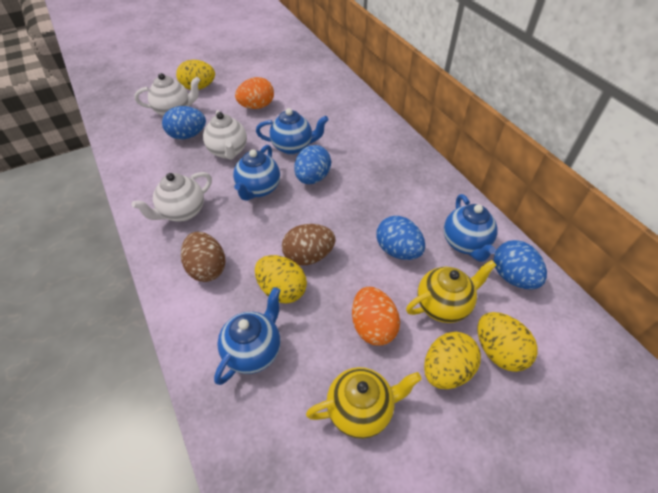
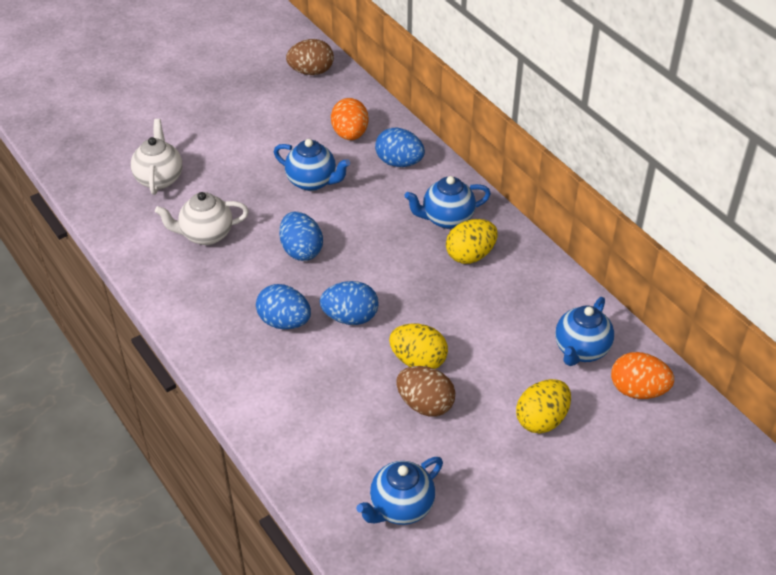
white teapot: [132,172,212,221] [134,73,200,116] [203,110,247,160] = 3 -> [131,119,182,195] [155,192,249,245] = 2
yellow egg: [176,60,215,90] [255,255,307,303] [424,332,481,389] [478,312,538,372] = 4 -> [389,324,448,369] [446,219,498,264] [516,379,571,434] = 3
yellow teapot: [306,367,422,439] [406,260,497,323] = 2 -> none = 0

